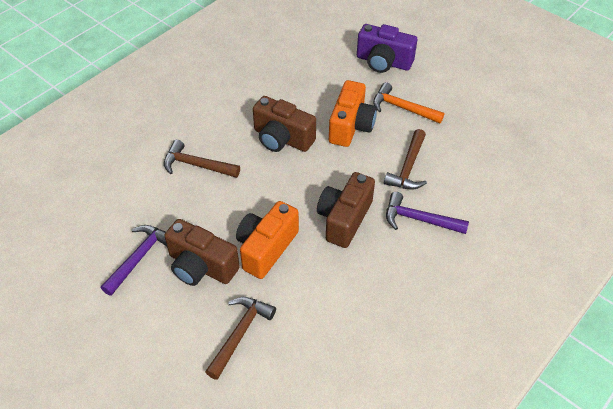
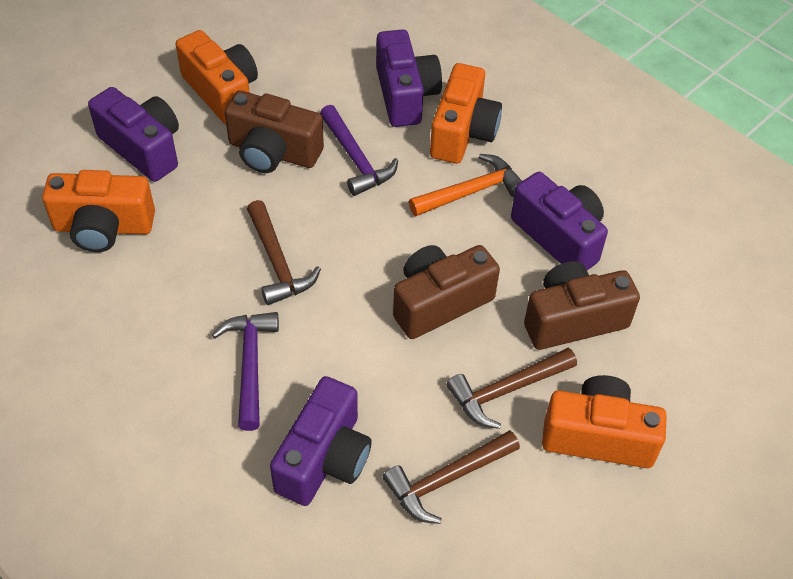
orange camera: [236,201,299,279] [329,80,377,147] = 2 -> [42,170,155,252] [176,30,258,124] [430,63,502,164] [542,375,667,468] = 4
purple camera: [357,24,417,73] = 1 -> [88,87,179,182] [270,376,372,506] [376,29,442,127] [511,172,608,270] = 4

